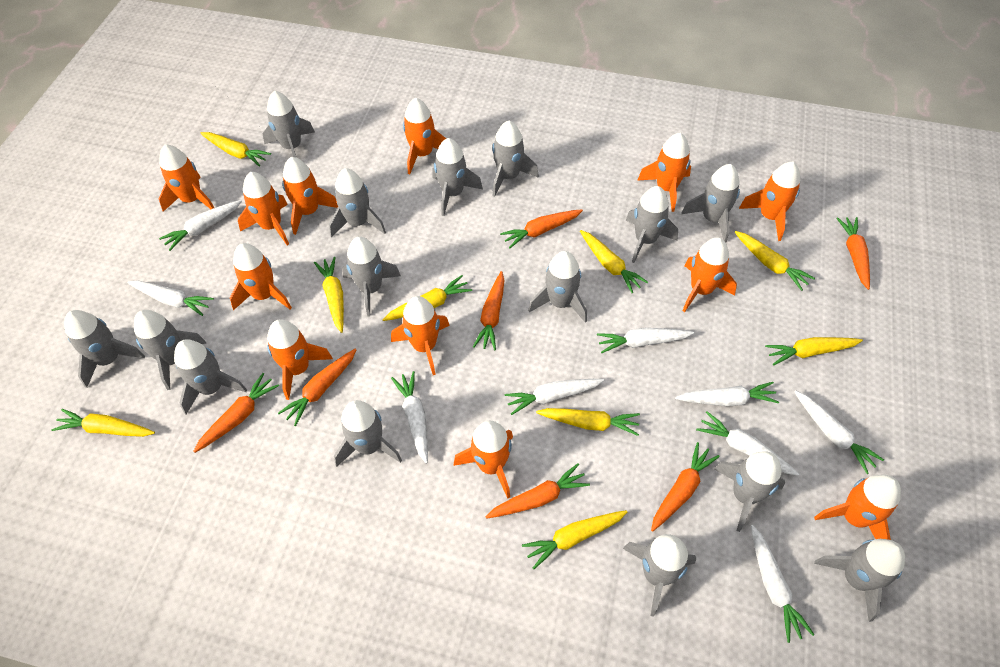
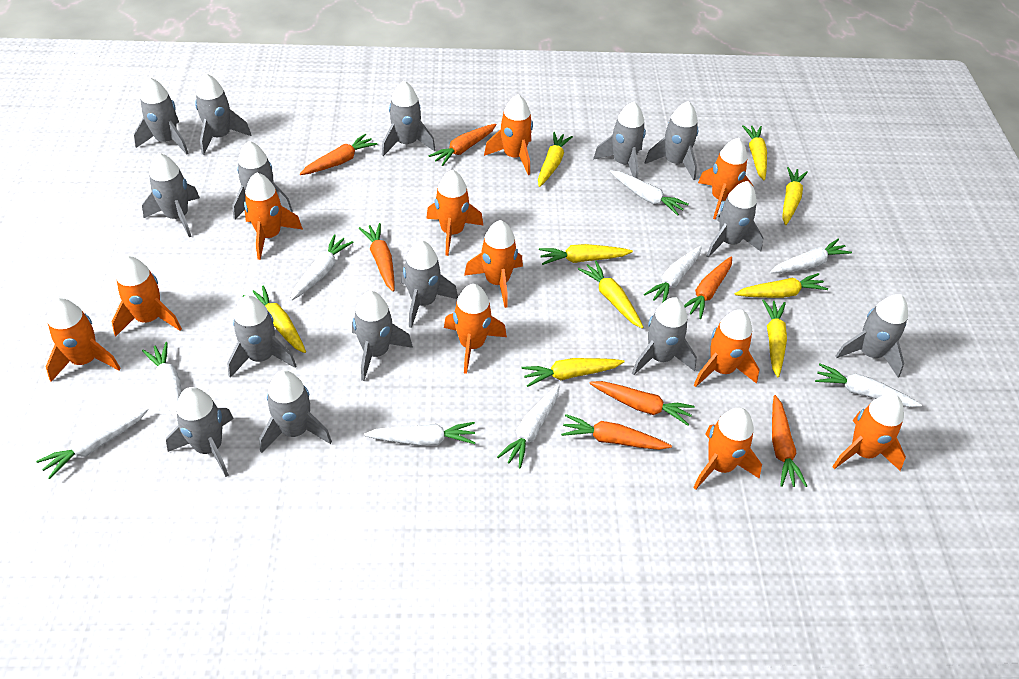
orange rocket: [159,144,214,212] [230,243,292,310] [238,172,289,245] [267,319,333,400] [282,157,338,235] [391,296,450,375] [403,98,446,174] [454,421,513,499] [637,133,691,212] [683,237,737,312] [739,162,801,241] [814,475,901,540] = 12 -> [46,298,121,382] [112,256,182,337] [244,172,303,260] [426,170,484,256] [444,284,507,374] [464,220,523,308] [484,94,533,175] [693,408,762,490] [694,310,760,387] [698,138,753,220] [832,394,906,471] = 11

